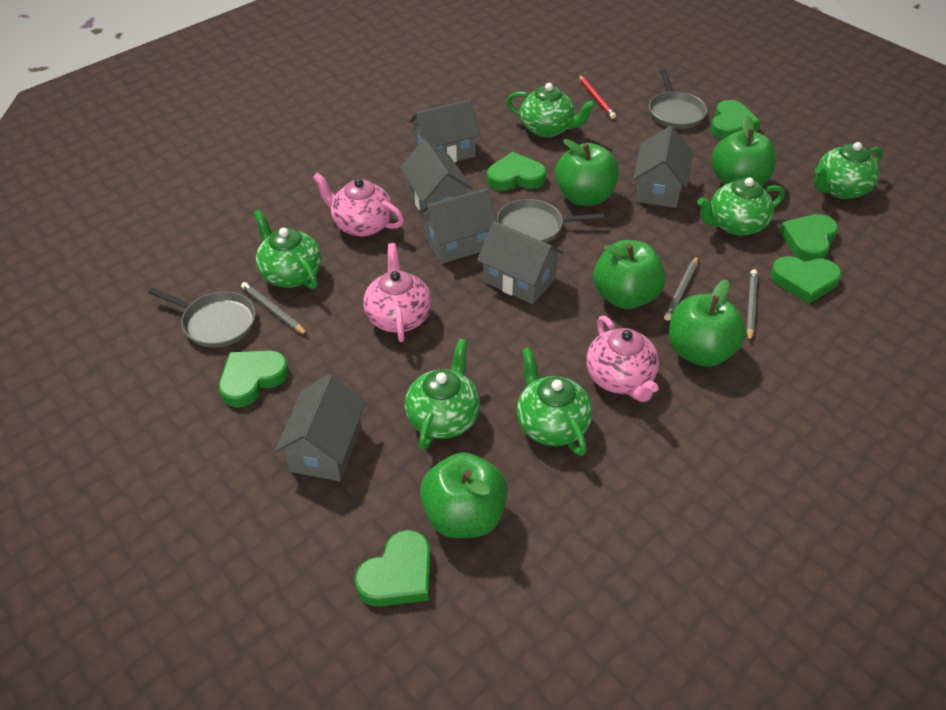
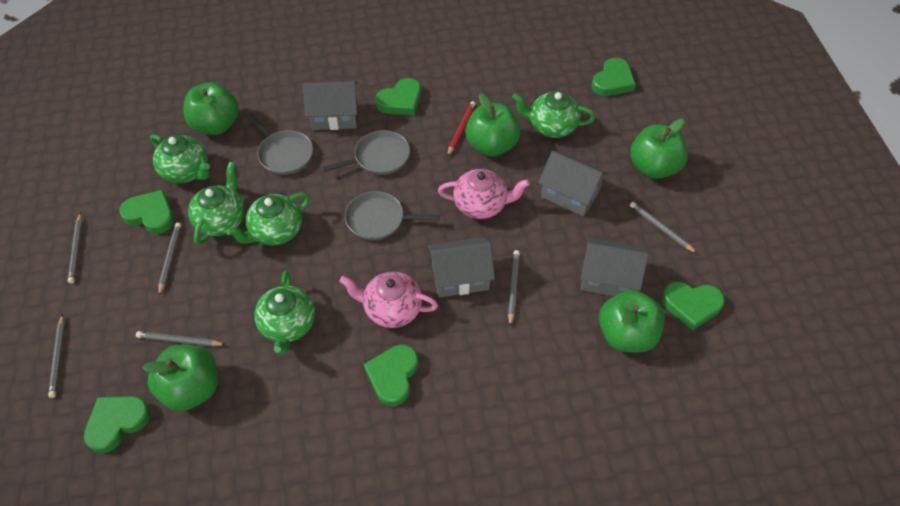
green teapot: [254,210,322,289] [405,338,480,450] [507,83,596,137] [516,347,593,456] [697,177,785,236] [814,142,883,199] = 6 -> [150,134,210,183] [188,162,245,245] [226,192,310,246] [254,271,315,354] [512,91,595,138] = 5
grey house: [275,374,366,481] [400,139,473,216] [409,100,480,162] [418,188,498,264] [477,221,564,304] [633,126,693,208] = 6 -> [303,81,358,130] [428,237,495,298] [538,151,608,217] [581,237,648,296] = 4
grey pencil: [241,282,307,335] [664,256,698,321] [746,269,758,342] = 3 -> [48,314,65,398] [68,212,83,283] [136,331,226,347] [158,223,181,296] [508,250,520,326] [630,202,698,254] = 6
pink teapot: [312,173,404,237] [363,243,432,342] [586,316,659,402] = 3 -> [340,272,438,328] [438,169,530,219] = 2

